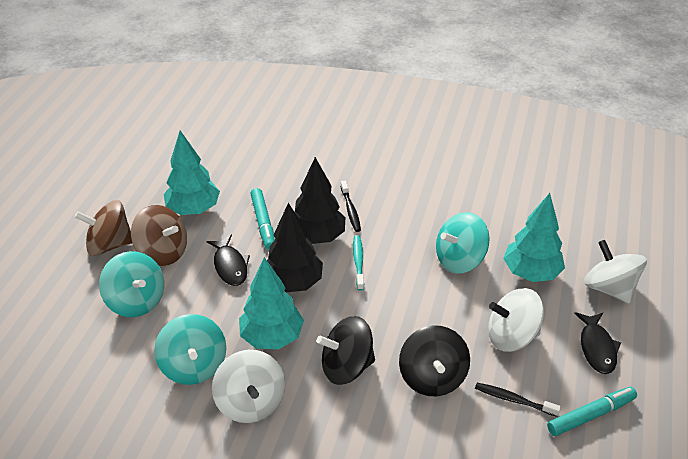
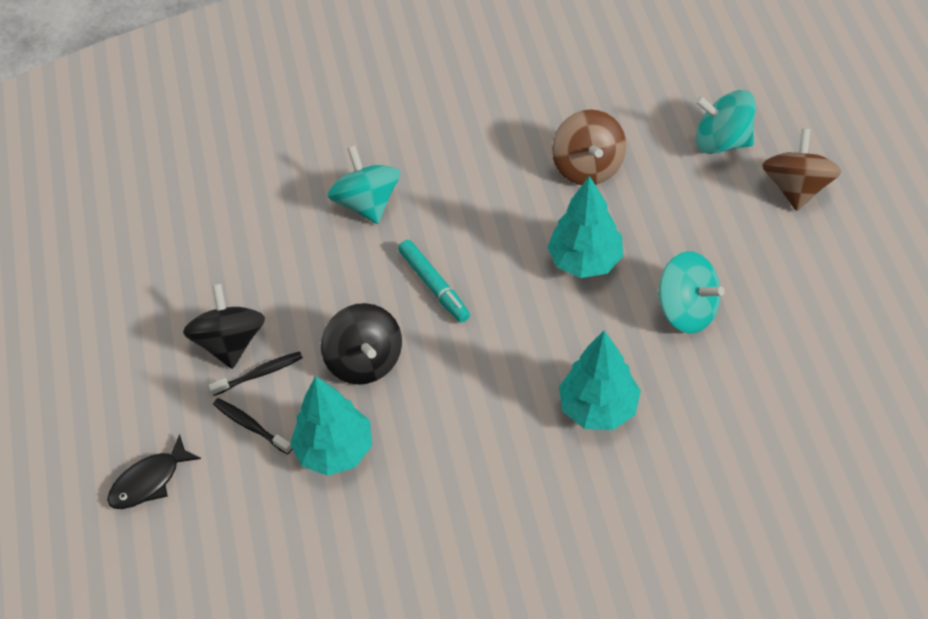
black fish: [206,235,250,286] [574,312,621,374] = 2 -> [107,434,201,509] = 1
black tree: [267,203,323,292] [295,157,345,244] = 2 -> none = 0
turquoise marker: [251,188,275,250] [547,387,637,436] = 2 -> [398,240,470,323] = 1
turquoise toothbrush: [353,235,364,291] = 1 -> none = 0
white spinning top: [212,350,285,423] [488,288,544,352] [584,240,647,304] = 3 -> none = 0

